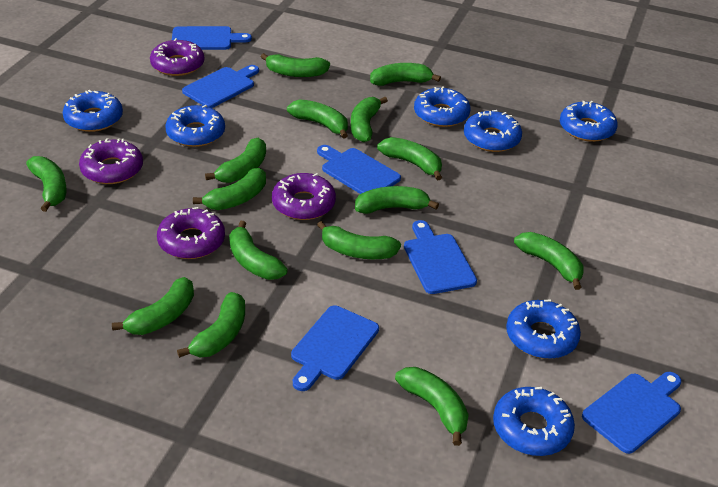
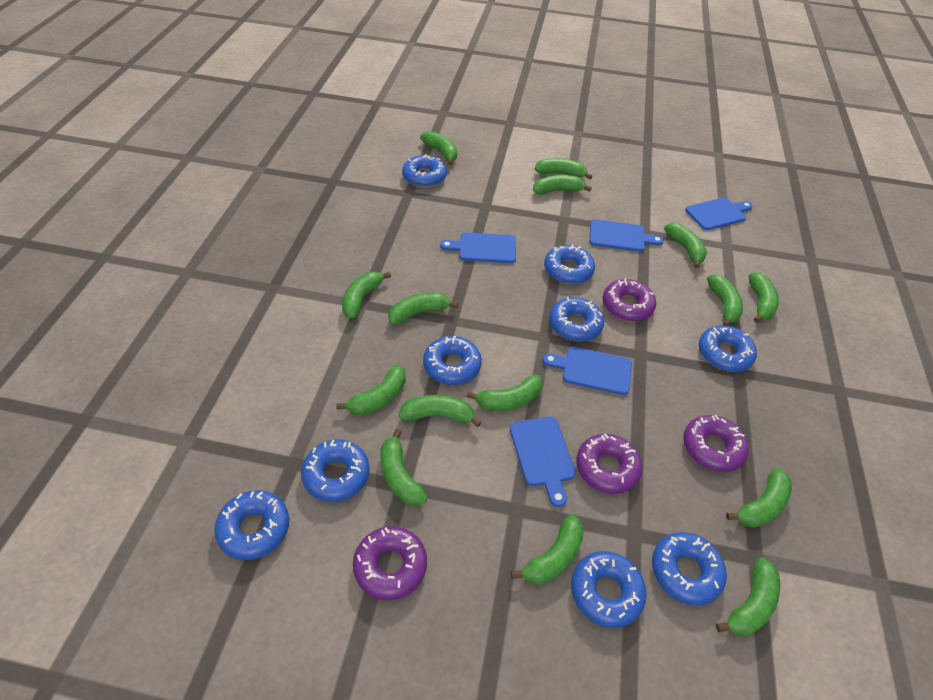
blue cutting board: [172,26,252,50] [182,65,259,108] [291,305,379,391] [317,145,401,194] [404,220,477,294] [582,372,681,454] = 6 -> [440,232,516,263] [510,417,576,507] [543,347,632,395] [590,219,664,252] [685,198,753,230] = 5
blue donut: [63,90,123,132] [165,105,225,147] [414,86,471,127] [464,110,522,152] [493,387,575,456] [506,299,581,359] [560,101,618,142] = 7 -> [214,490,289,560] [301,440,370,502] [402,154,447,188] [423,336,482,385] [544,245,595,284] [549,297,604,342] [571,551,647,628] [652,532,727,606] [699,325,757,372] = 9

